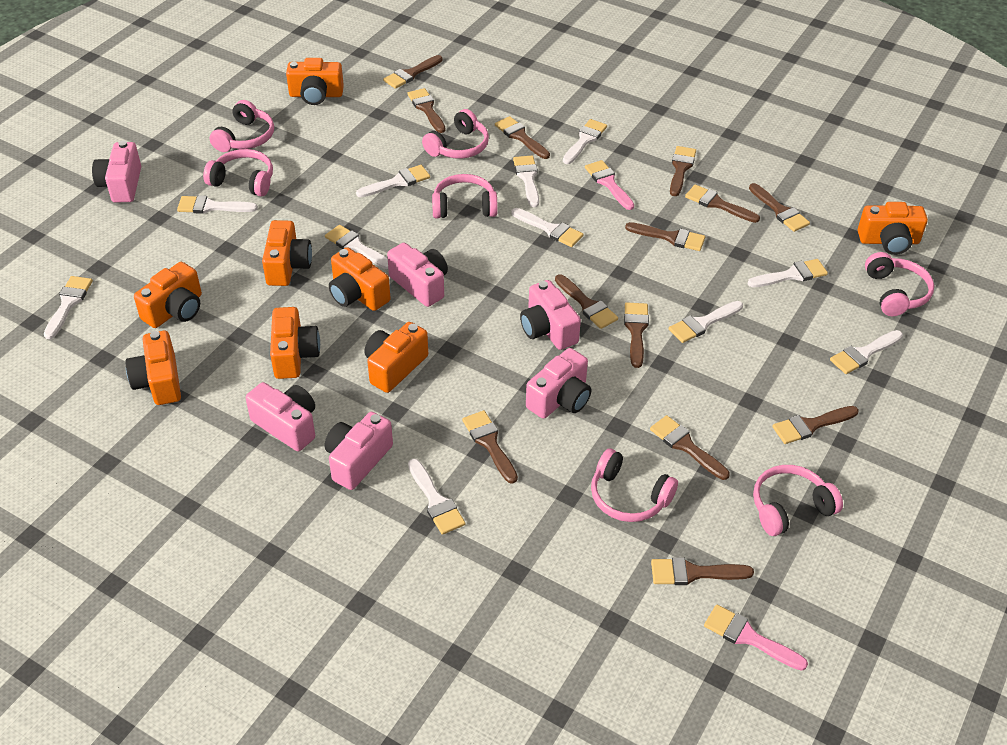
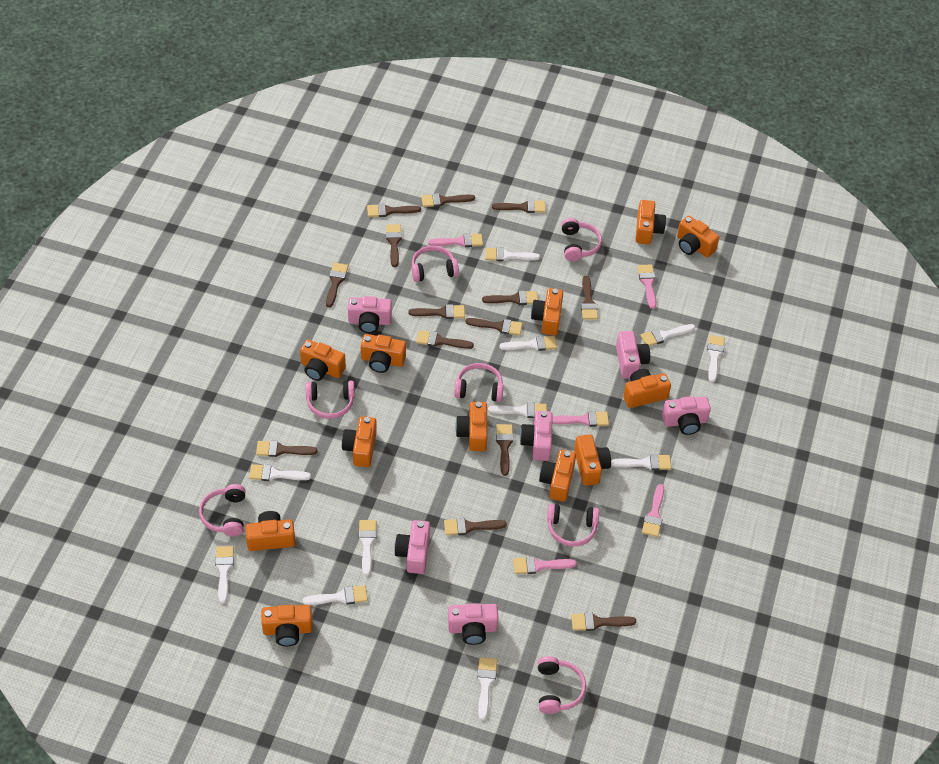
brown brush: [383,55,443,89] [407,88,446,133] [462,410,518,484] [495,116,550,159] [555,274,618,329] [624,302,649,368] [625,222,705,251] [650,415,730,480] [651,558,754,585] [670,146,696,196] [685,184,760,223] [749,183,810,232] [772,406,859,444] = 13 -> [256,441,317,457] [326,263,348,307] [367,204,421,217] [386,224,402,267] [408,304,465,319] [416,330,474,349] [421,193,475,207] [444,518,507,535] [465,318,523,336] [482,291,538,305] [492,200,546,213] [496,424,513,476] [571,613,636,631] [581,276,598,320] = 14
orange camera: [125,331,181,405] [134,262,202,328] [262,220,312,286] [270,307,320,379] [286,58,344,105] [329,247,391,311] [364,322,428,393] [858,202,928,255] = 8 -> [245,511,295,551] [261,605,313,646] [300,340,346,381] [342,416,377,467] [361,334,406,373] [455,402,487,451] [531,288,563,335] [539,450,576,502] [574,434,611,486] [623,369,671,408] [635,200,666,244] [677,216,719,257] = 12
pink brush: [585,160,634,210] [704,604,808,671] = 2 -> [428,233,483,247] [513,556,577,574] [552,411,609,427] [638,264,656,309] [642,484,664,537] = 5

